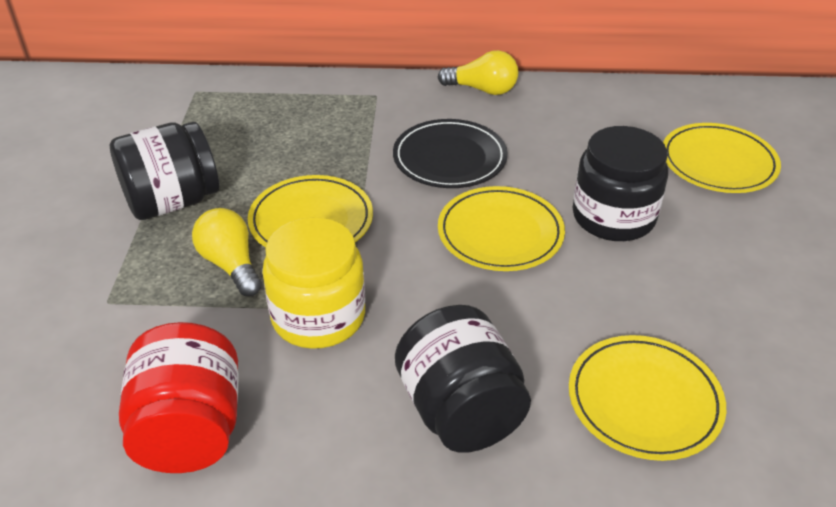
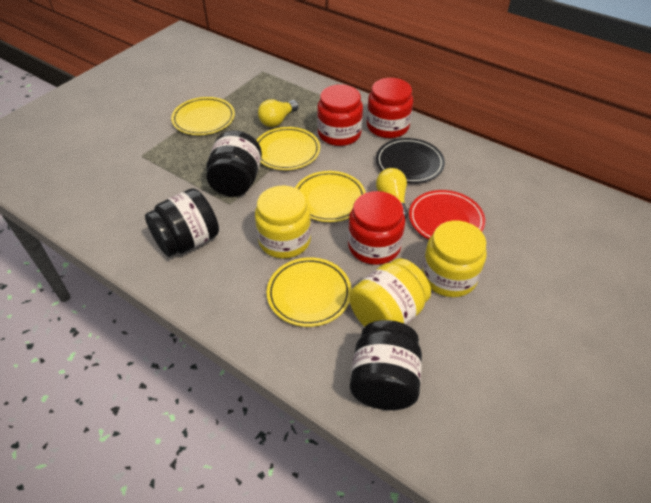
red jar: [119,322,239,473] = 1 -> [317,85,363,146] [348,191,405,265] [367,78,413,138] = 3
red plate: none = 0 -> [409,190,485,239] = 1
yellow jar: [262,217,365,349] = 1 -> [255,186,311,259] [349,258,431,327] [422,221,487,297] = 3

